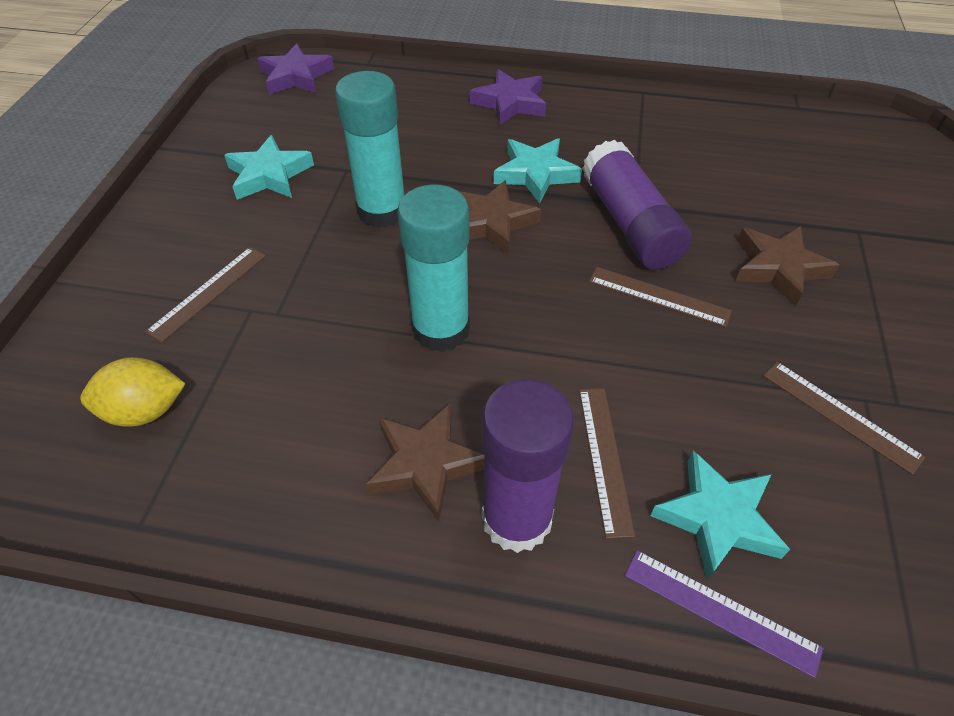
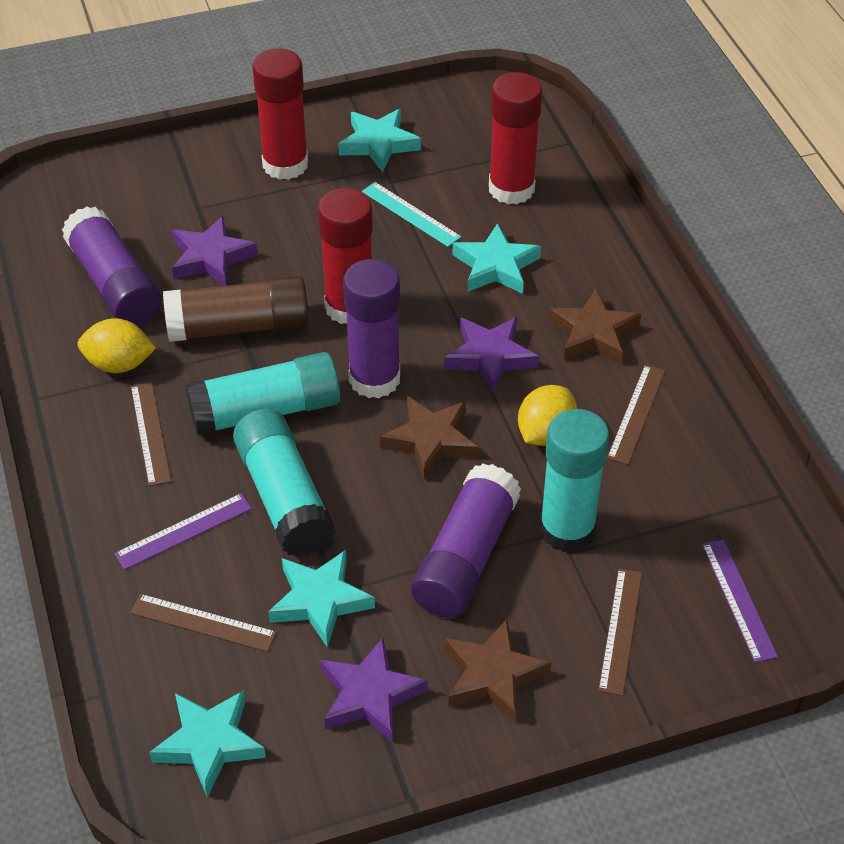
brown glue stick: none = 0 -> [163,276,309,342] = 1
purple glue stick: [482,379,574,553] [582,140,692,270] = 2 -> [62,207,162,326] [343,259,400,398] [411,463,521,618] = 3
purple ruler: [625,550,824,678] = 1 -> [114,493,252,570] [702,539,778,663] = 2
purple star: [257,43,334,95] [470,69,546,126] = 2 -> [172,216,258,286] [320,638,428,743] [444,317,539,394] = 3
red glue stick: none = 0 -> [252,48,308,180] [318,188,373,324] [489,72,542,204] = 3
turquoise glue stick: [335,71,405,228] [397,184,470,352] = 2 -> [185,352,340,436] [233,409,336,557] [540,409,609,552] = 3
turquoise ruler: none = 0 -> [362,182,461,247] = 1
turquoise star: [224,135,314,200] [494,138,582,204] [650,451,790,580] = 3 -> [149,690,266,797] [268,550,375,647] [338,109,421,172] [453,223,541,294] = 4
yellow lemon: [80,357,185,427] = 1 -> [77,318,156,373] [518,385,577,446] = 2

